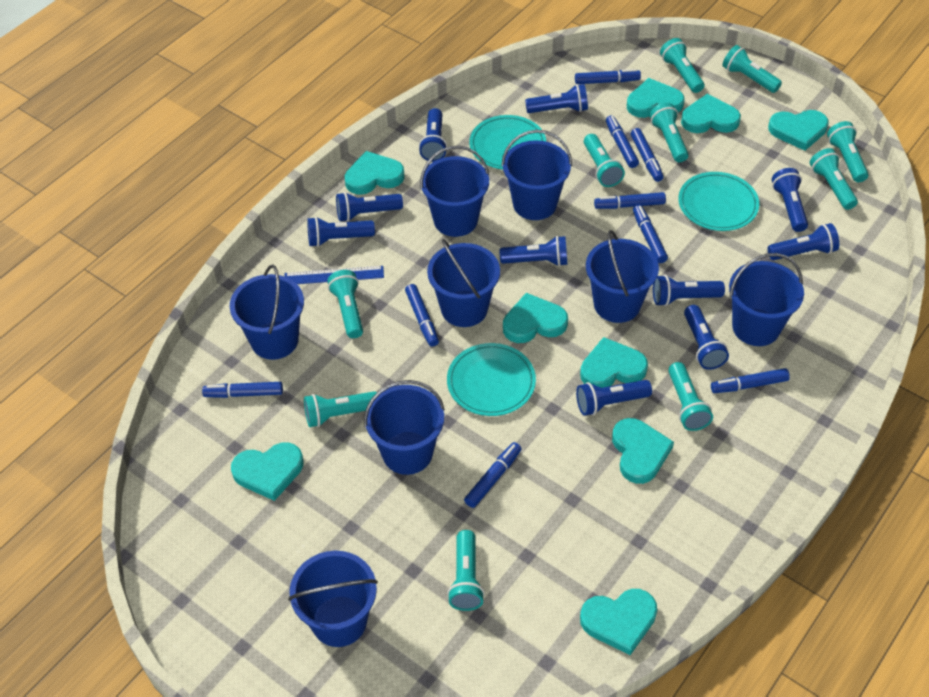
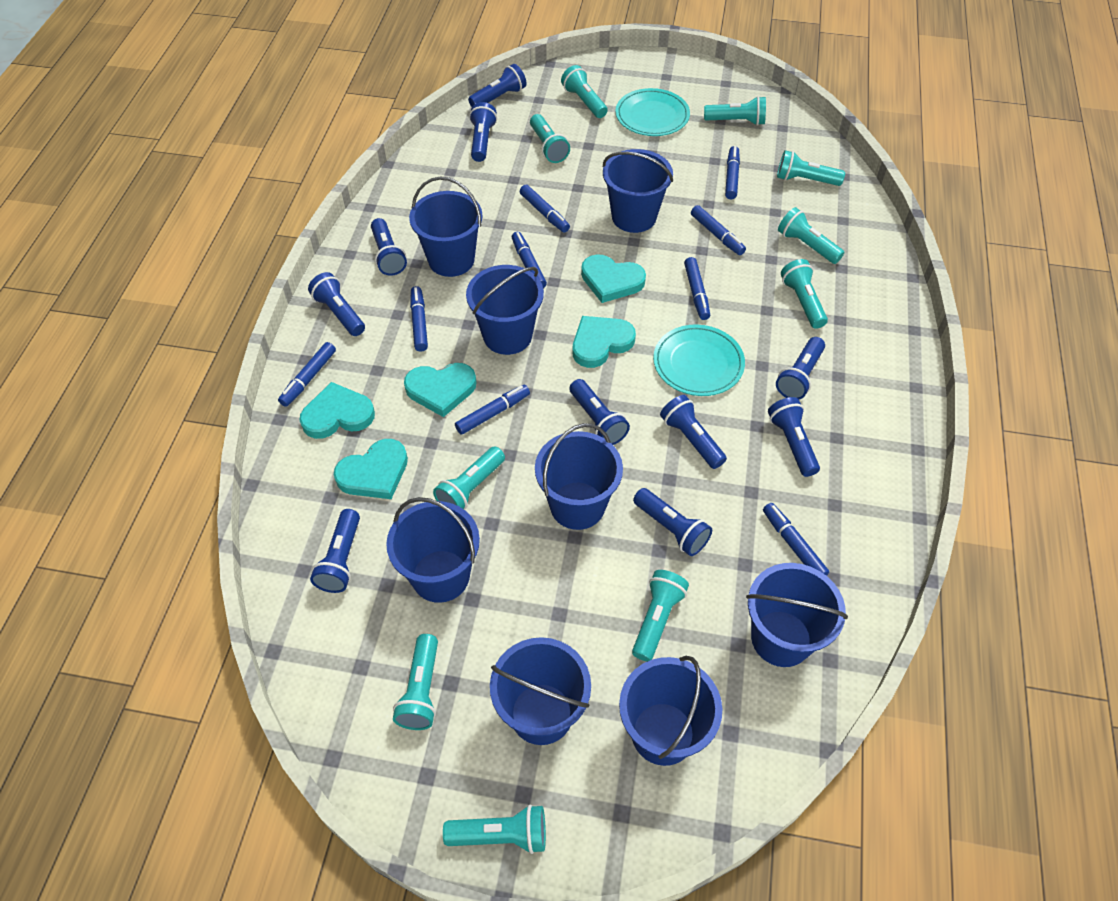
blue ruler: [284,266,384,284] = 1 -> none = 0
turquoise heart: [231,442,303,501] [345,151,405,195] [503,293,568,343] [580,337,648,388] [580,589,657,655] [612,418,674,484] [627,78,685,118] [681,94,741,133] [768,110,829,151] = 9 -> [300,382,375,439] [334,439,408,499] [404,363,476,417] [573,316,636,368] [581,254,646,303] = 5
turquoise plate: [447,343,536,416] [469,115,546,169] [678,172,759,231] = 3 -> [615,88,690,136] [653,325,745,396] = 2

